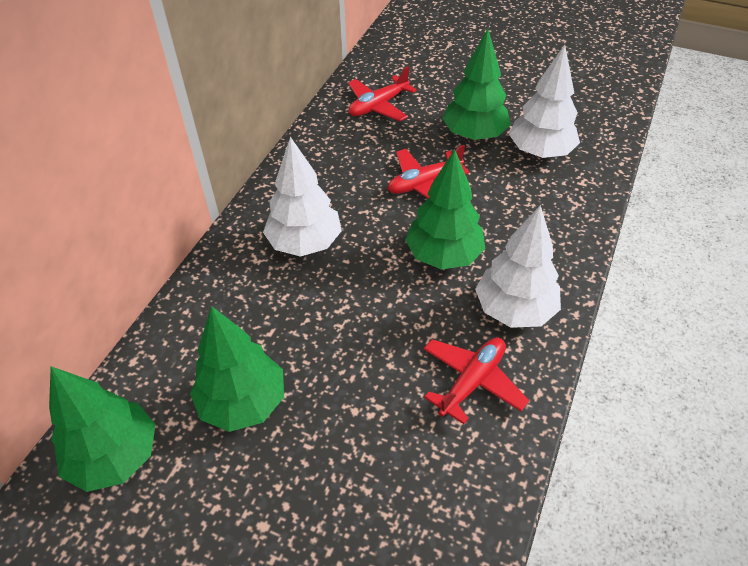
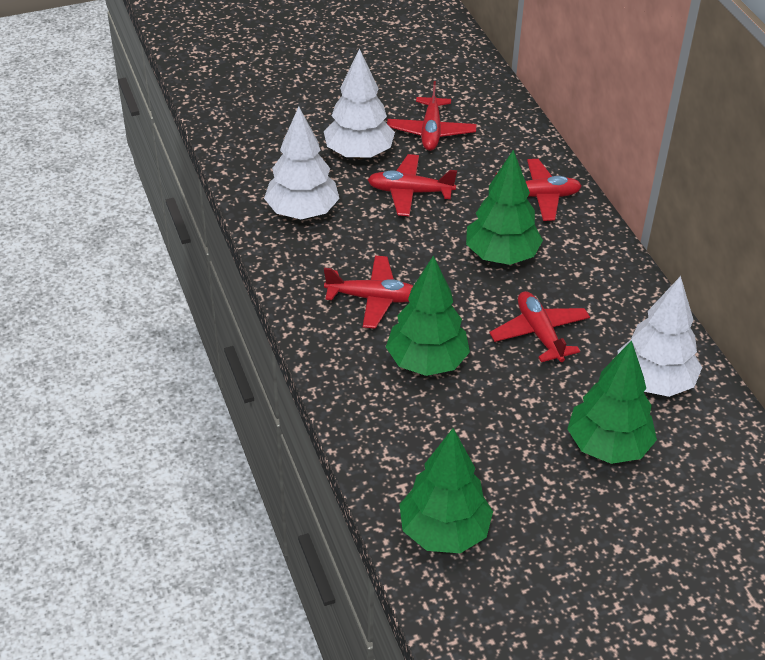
red plane: [348,66,417,121] [388,145,469,199] [423,337,529,424] = 3 -> [324,256,413,329] [368,154,457,216] [387,81,476,151] [490,291,590,364] [495,159,582,221] = 5

